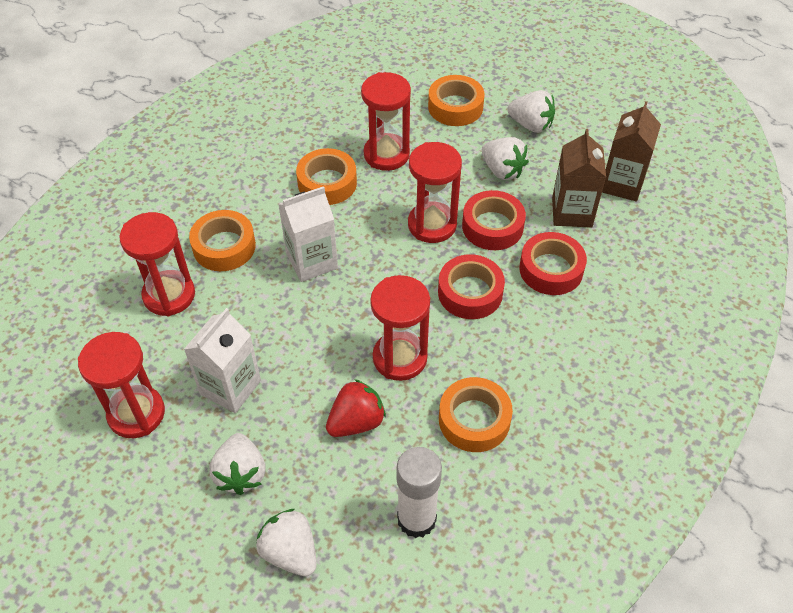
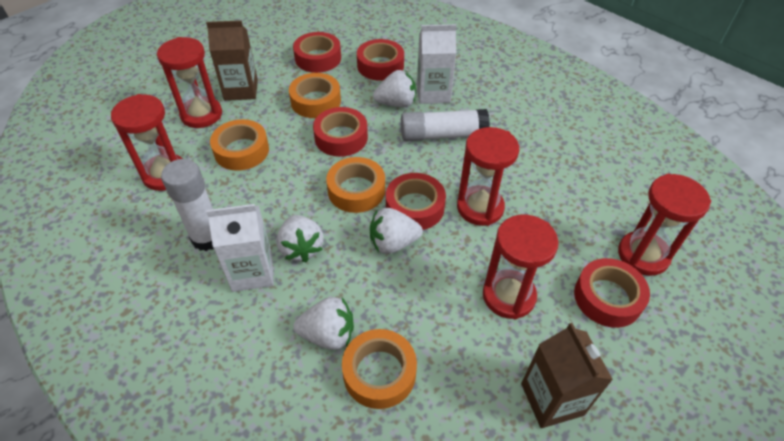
red strawberry: [326,379,386,437] = 1 -> none = 0
red tape: [438,254,505,319] [462,190,526,250] [519,232,587,295] = 3 -> [293,32,341,73] [313,107,368,157] [357,39,404,81] [386,173,446,230] [574,258,650,328] = 5
white glue stick: [397,447,442,538] = 1 -> [161,159,214,251] [401,109,490,142] = 2

